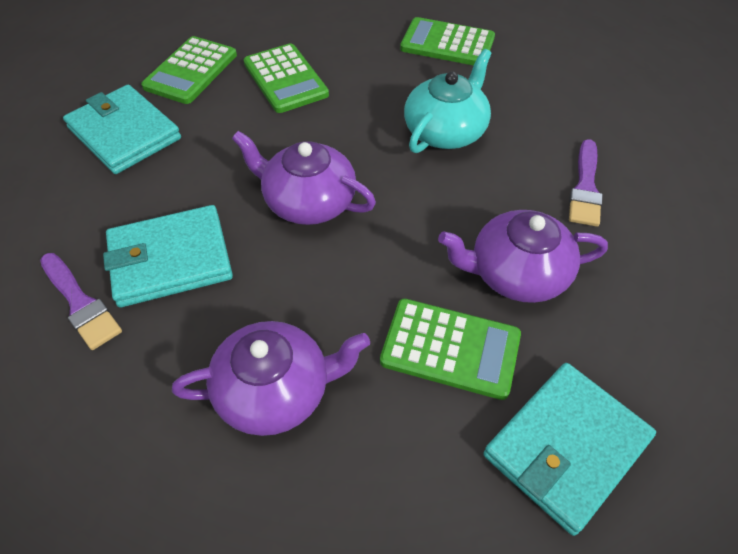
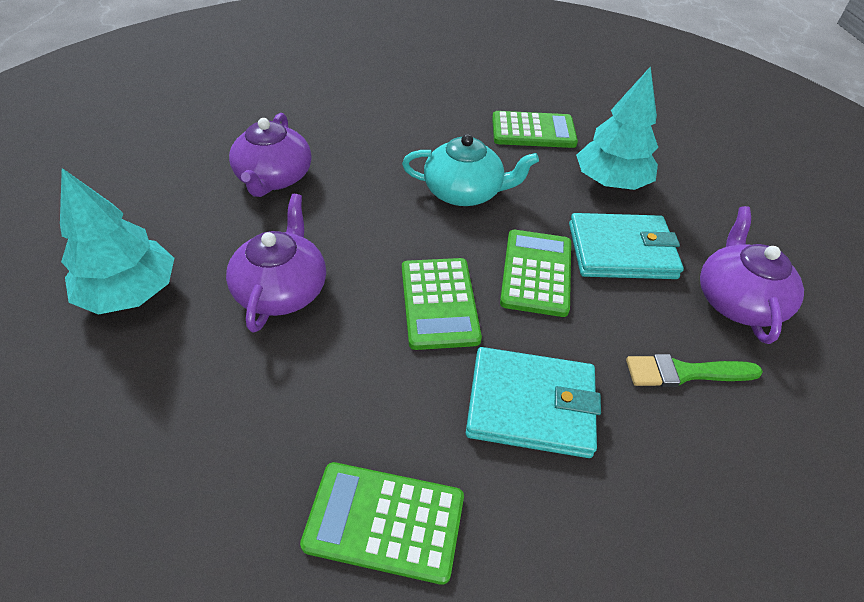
green brush: none = 0 -> [626,354,763,387] = 1
purple brush: [40,253,122,350] [569,139,603,227] = 2 -> none = 0
turquoise tree: none = 0 -> [60,168,174,315] [576,66,658,190] = 2
turquoise wallet: [63,85,181,174] [103,205,233,307] [483,363,656,536] = 3 -> [466,347,601,458] [569,213,684,279] = 2

